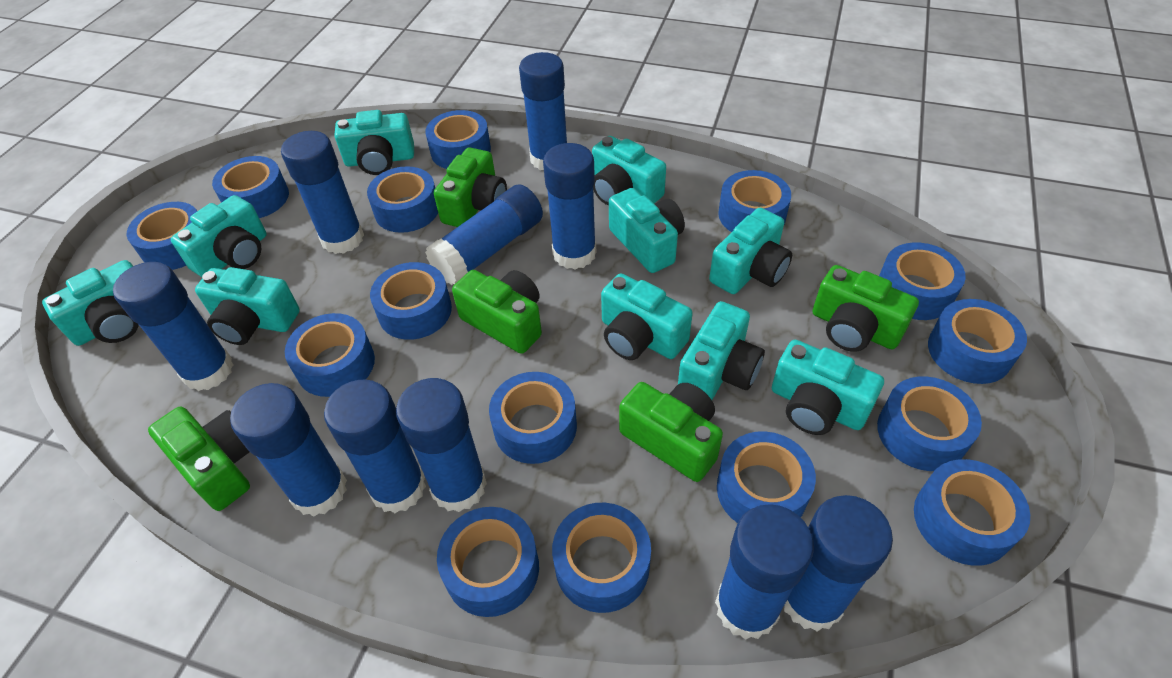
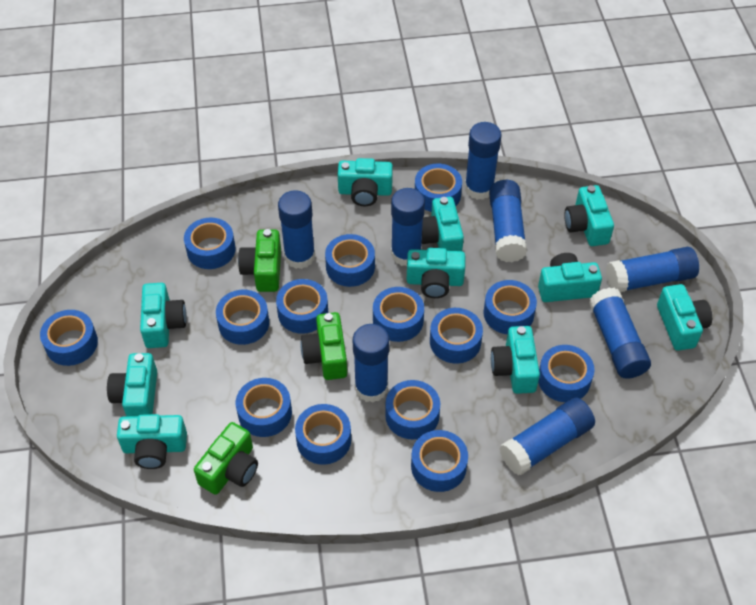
blue glue stick: [113,262,234,391] [230,383,347,517] [281,131,364,254] [324,380,426,513] [396,378,487,512] [425,185,543,285] [519,52,567,170] [543,143,596,269] [715,504,814,640] [784,495,893,632] = 10 -> [278,190,315,269] [353,324,389,403] [391,188,425,266] [465,122,502,200] [489,180,527,262] [499,397,595,476] [589,288,651,379] [606,247,699,292] = 8
blue tape: [127,202,197,270] [212,156,289,218] [285,313,375,397] [367,166,438,233] [370,262,452,340] [425,110,491,169] [437,507,539,617] [489,372,577,464] [552,503,651,613] [717,431,816,523] [718,170,791,232] [877,376,982,471] [879,242,966,320] [914,459,1030,566] [928,299,1027,384] = 15 -> [40,310,98,366] [184,217,236,269] [216,290,269,345] [236,378,292,437] [276,279,328,334] [295,404,351,465] [325,234,375,287] [373,287,424,342] [385,380,440,439] [411,430,468,492] [415,164,462,212] [430,308,483,364] [483,280,537,334] [538,345,595,402] = 14
green camera: [148,407,250,511] [434,148,507,227] [452,270,542,354] [619,382,723,482] [813,265,919,352] = 5 -> [194,422,258,495] [238,229,281,292] [300,312,347,380] = 3

